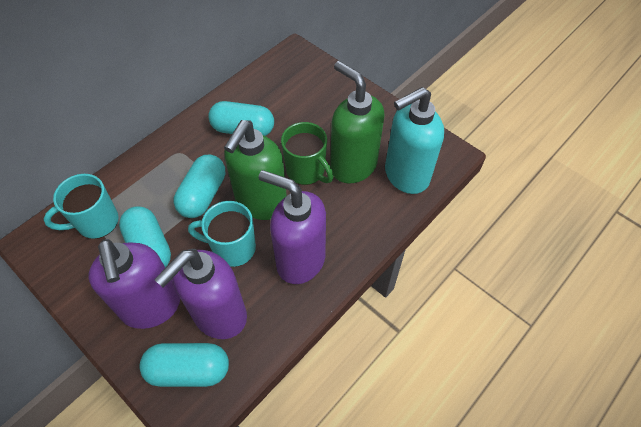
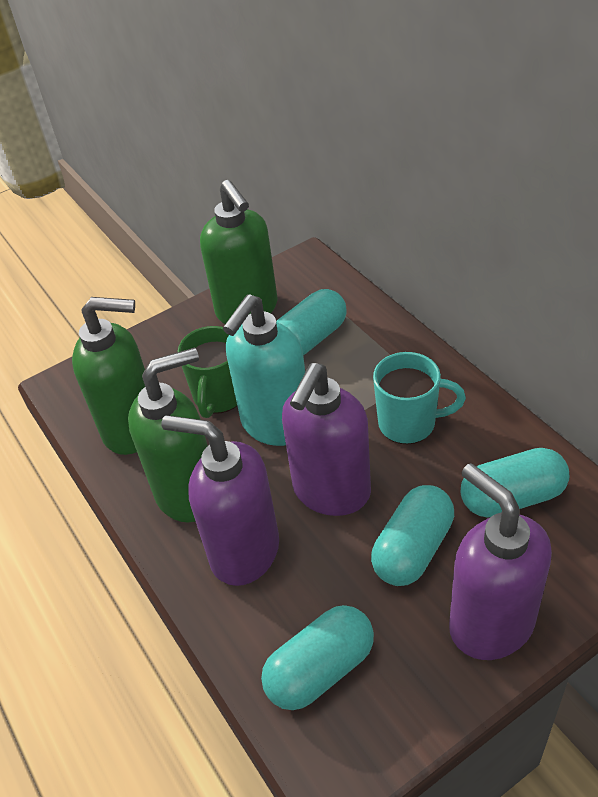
green soap dispenser: [224,120,287,220] [330,61,385,184] = 2 -> [72,297,145,455] [128,348,208,522] [200,180,278,324] = 3
turquoise mug: [44,174,119,239] [188,201,256,267] = 2 -> [373,352,466,444] = 1

